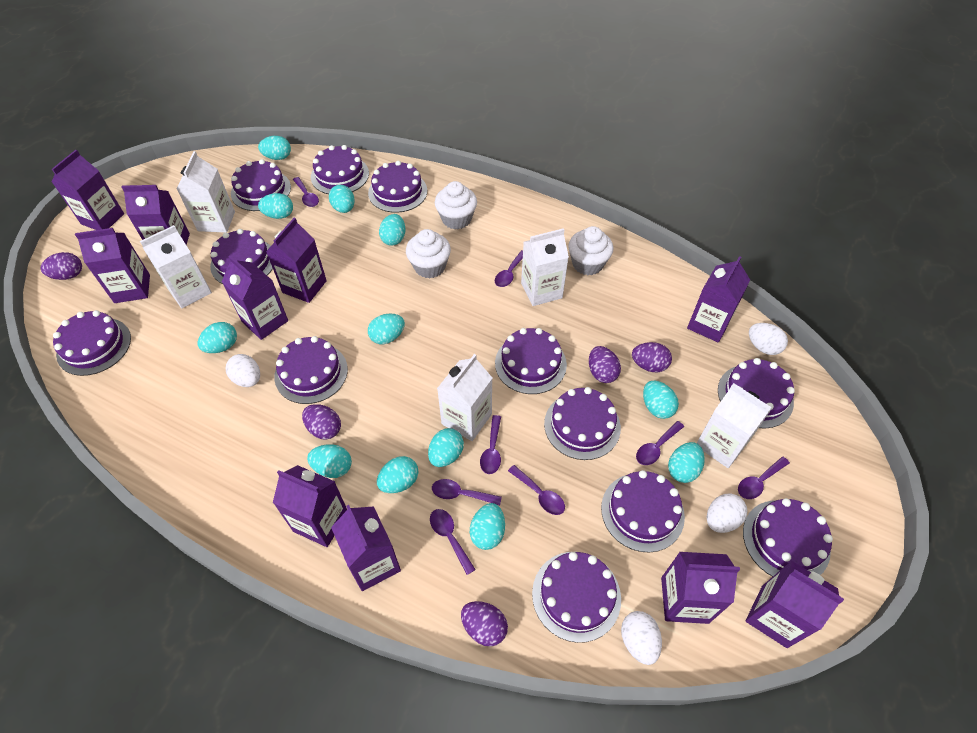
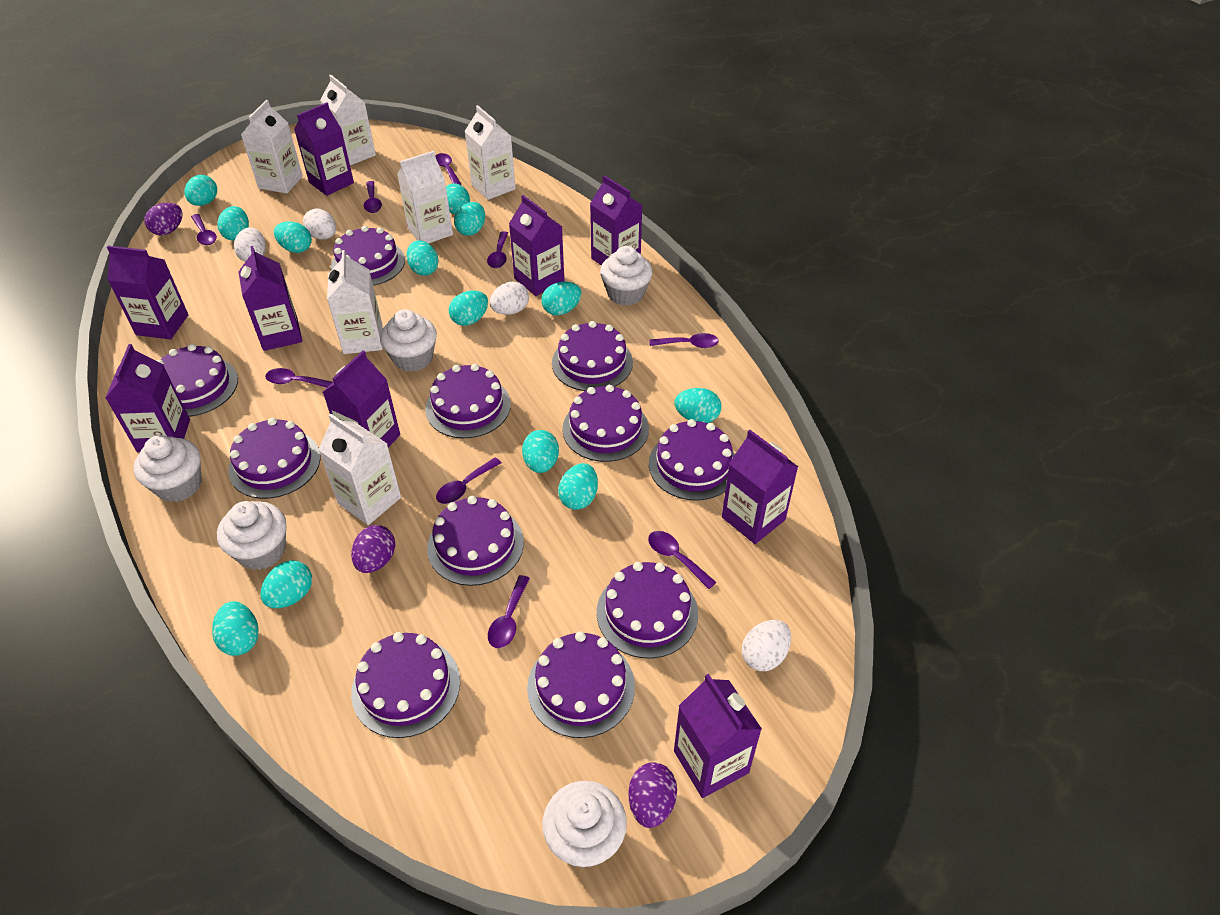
purple cake: [53,310,131,376] [210,229,273,284] [231,159,291,211] [274,336,348,404] [311,145,369,194] [368,161,427,213] [495,328,567,394] [532,552,621,643] [544,387,621,460] [601,470,685,553] [718,358,795,429] [743,498,833,577] = 12 -> [157,344,238,417] [228,418,321,499] [331,226,405,286] [351,632,460,738] [425,364,511,438] [427,496,524,586] [527,631,635,738] [552,321,633,391] [562,384,649,462] [597,562,698,658] [649,419,735,501] = 11
purple carton: [51,150,124,230] [75,228,150,303] [121,185,190,245] [222,255,288,340] [266,218,327,303] [273,465,347,547] [331,505,401,591] [661,552,740,624] [687,256,750,343] [746,561,844,648] = 10 -> [105,344,190,452] [107,246,188,339] [238,246,302,351] [294,102,354,196] [323,350,400,447] [509,195,564,296] [590,175,643,266] [674,674,762,798] [722,430,798,544] = 9
purple egg: [40,252,82,280] [302,404,341,440] [461,601,508,647] [589,346,621,383] [632,342,672,372] = 5 -> [144,203,183,235] [351,525,395,573] [629,762,677,828] = 3
purple spoon: [293,177,319,207] [430,509,476,575] [432,479,502,506] [480,415,501,474] [495,250,523,287] [508,465,565,515] [636,421,684,465] [738,456,790,499] = 8 -> [191,214,217,245] [265,368,333,388] [364,181,382,213] [436,153,461,185] [436,457,502,504] [487,231,508,268] [488,575,530,648] [648,531,716,589] [649,333,719,348] = 9
turquoise egg: [198,322,237,353] [258,136,291,160] [258,193,293,219] [307,444,352,478] [329,185,355,213] [368,314,405,344] [377,456,419,493] [379,214,405,246] [428,428,464,467] [470,503,505,550] [643,381,679,419] [668,442,705,483] = 12 -> [185,175,217,206] [212,601,259,656] [217,206,249,241] [260,560,312,608] [274,221,312,253] [407,240,439,276] [446,183,470,214] [449,291,488,326] [454,202,485,236] [522,430,559,473] [541,282,581,315] [558,463,598,510] [675,388,721,423] = 13
white carton: [140,225,212,308] [177,151,235,233] [437,354,492,441] [521,228,569,306] [697,383,772,468] = 5 -> [241,100,303,194] [318,414,401,525] [320,75,376,165] [327,250,383,354] [397,151,453,244] [465,105,516,200] = 6
white cupcake: [406,229,451,278] [435,181,477,229] [568,226,613,275] = 3 -> [134,435,202,502] [217,501,286,570] [380,309,437,372] [542,781,627,868] [600,246,652,306] = 5

